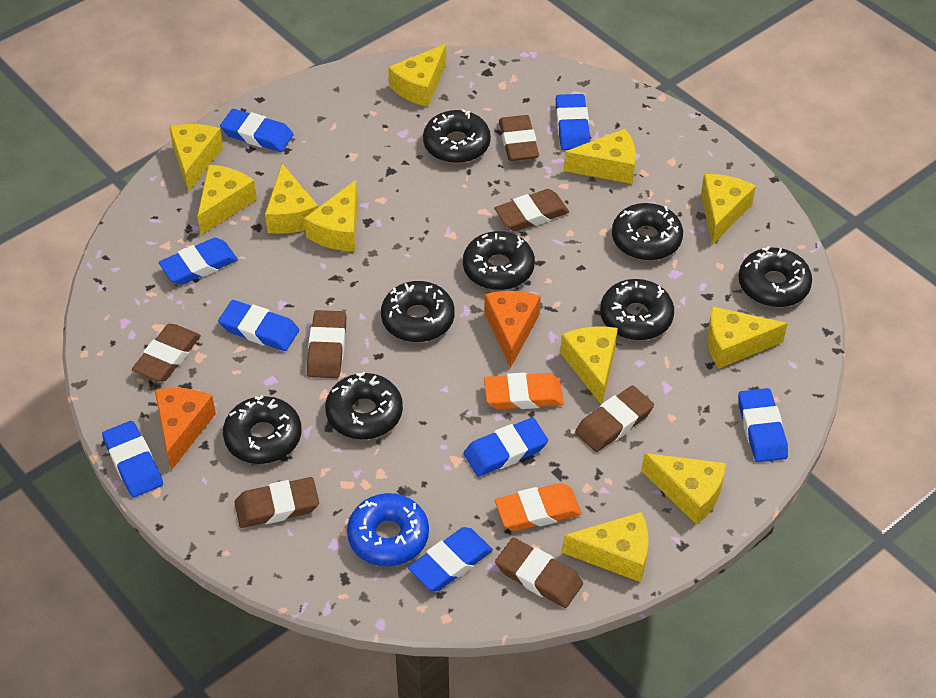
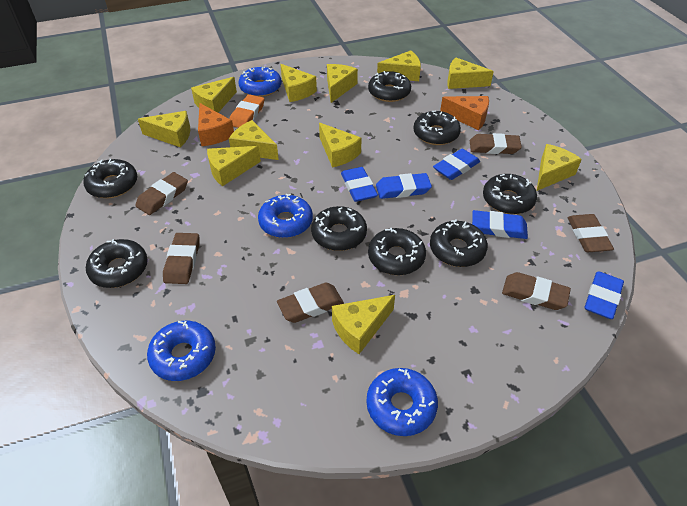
blue donut: [347,493,429,567] = 1 -> [147,321,216,381] [238,67,281,97] [258,194,313,238] [366,368,438,436] = 4
blue eraser: [102,421,163,498] [159,238,238,285] [218,300,299,351] [220,109,294,152] [408,527,493,591] [464,418,548,477] [556,94,590,150] [738,388,788,462] = 8 -> [341,167,378,202] [376,173,432,199] [433,149,480,180] [472,210,528,239] [584,271,624,319] = 5
brown eraser: [132,324,201,381] [234,477,319,528] [307,310,346,378] [494,189,569,231] [495,538,583,608] [499,115,539,161] [575,385,654,452] = 7 -> [135,172,188,215] [163,233,199,284] [277,283,344,323] [470,133,522,154] [502,272,571,310] [568,214,614,252] = 6
orange eraser: [484,373,564,409] [495,483,582,531] = 2 -> [229,94,264,128] = 1

